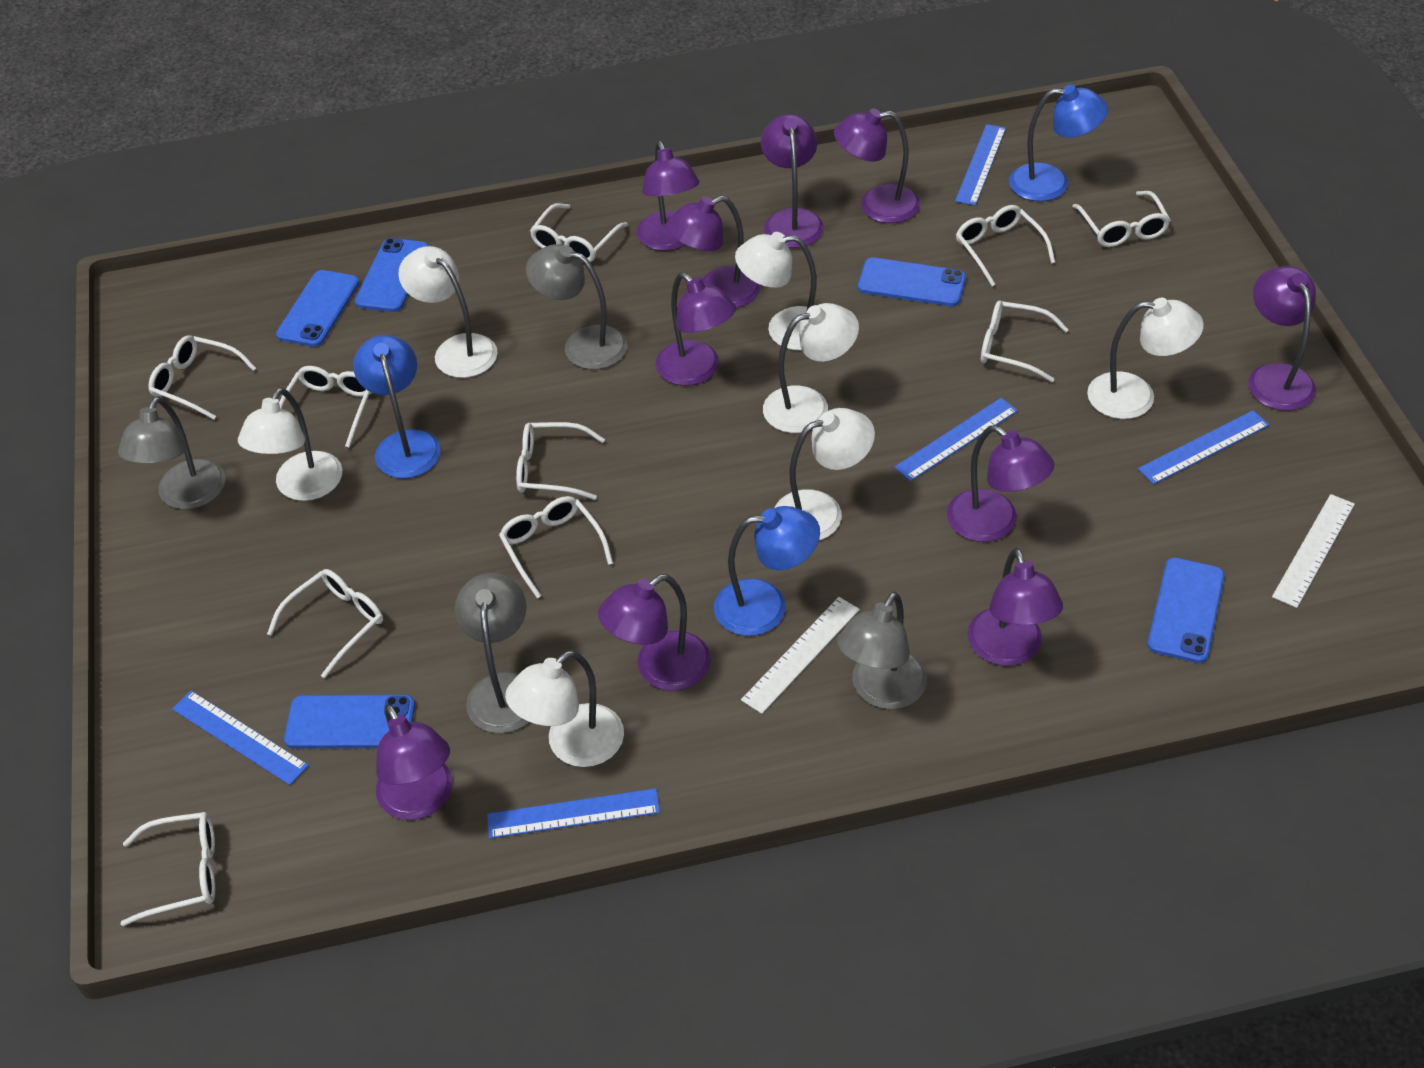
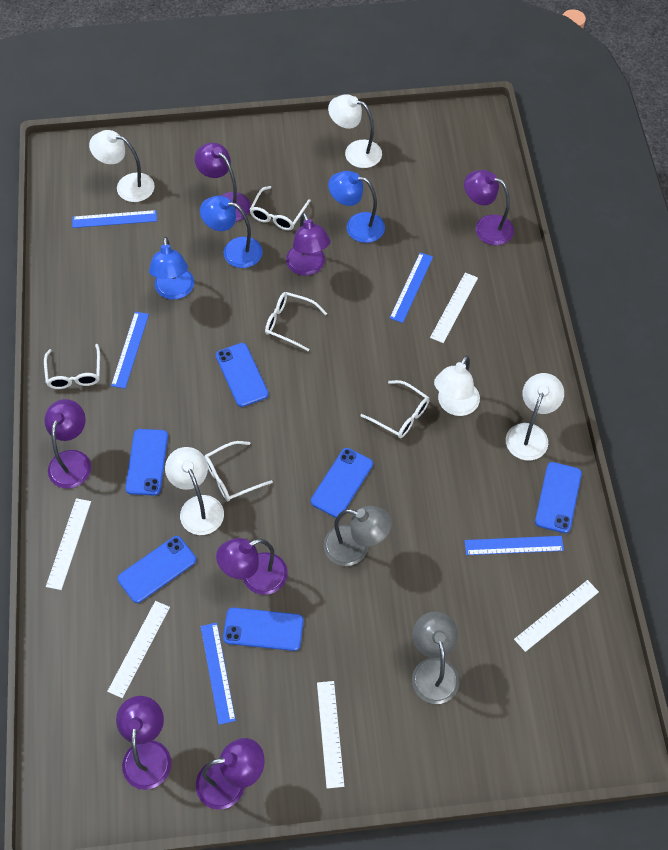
blue phone: [276,270,359,347] [284,695,415,748] [355,238,428,312] [858,257,966,306] [1147,558,1225,663] = 5 -> [117,536,196,603] [125,429,168,496] [216,343,269,407] [223,607,304,651] [311,448,373,518] [535,462,582,533] = 6
grey lamp: [118,396,225,509] [455,573,529,733] [526,244,627,369] [837,592,927,709] = 4 -> [324,506,392,566] [412,612,459,704] = 2
purple lamp: [376,704,453,820] [598,574,711,691] [636,141,699,251] [656,272,736,386] [667,196,761,308] [761,114,823,248] [834,108,920,223] [947,425,1054,542] [968,548,1063,666] [1248,266,1316,411] = 10 -> [44,399,91,489] [116,696,171,790] [195,143,251,222] [196,738,265,810] [216,538,288,595] [286,212,331,276] [464,170,514,245] = 7
white glasses: [121,812,215,926] [149,335,256,419] [267,569,383,678] [279,366,371,448] [499,496,613,599] [516,422,605,500] [530,203,628,262] [956,205,1055,287] [981,301,1069,382] [1072,191,1170,247] = 10 -> [44,344,100,389] [205,441,273,501] [249,186,311,230] [265,292,327,351] [360,380,430,438] = 5
white lamp: [238,387,342,501] [398,246,498,378] [505,650,624,767] [735,232,817,350] [763,303,859,433] [775,408,875,540] [1087,298,1204,419] = 7 -> [89,130,155,202] [165,447,224,535] [328,94,382,168] [434,355,480,416] [506,373,564,460] = 5
white ruler: [741,597,860,714] [1272,494,1355,608] = 2 -> [46,498,91,590] [107,601,170,698] [317,681,344,789] [430,273,478,343] [514,580,599,652] = 5

